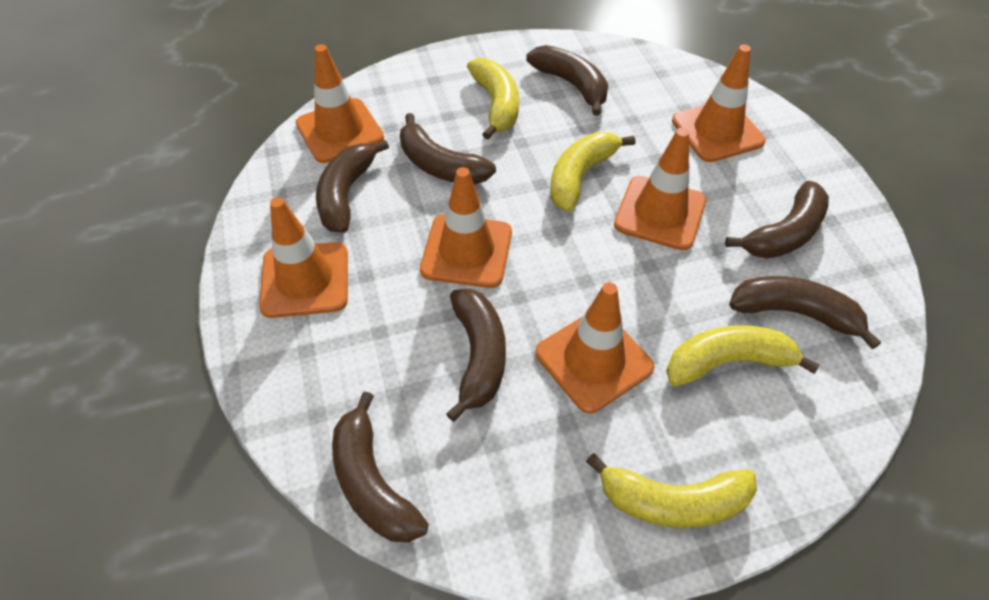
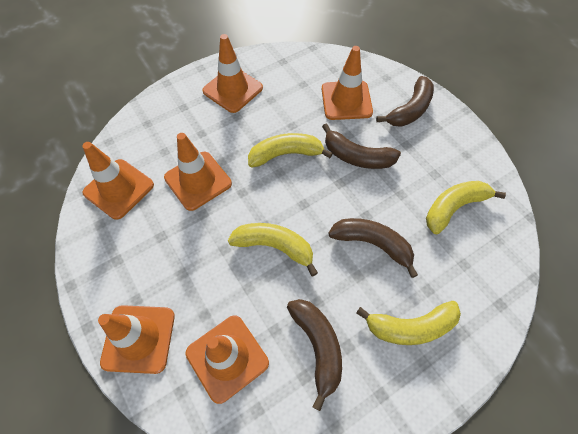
brown banana: [316,140,389,233] [332,391,428,543] [400,113,496,185] [446,289,506,422] [526,45,608,116] [725,181,829,259] [729,276,881,349] = 7 -> [287,299,342,411] [322,123,401,169] [328,218,418,278] [376,76,434,127] = 4

